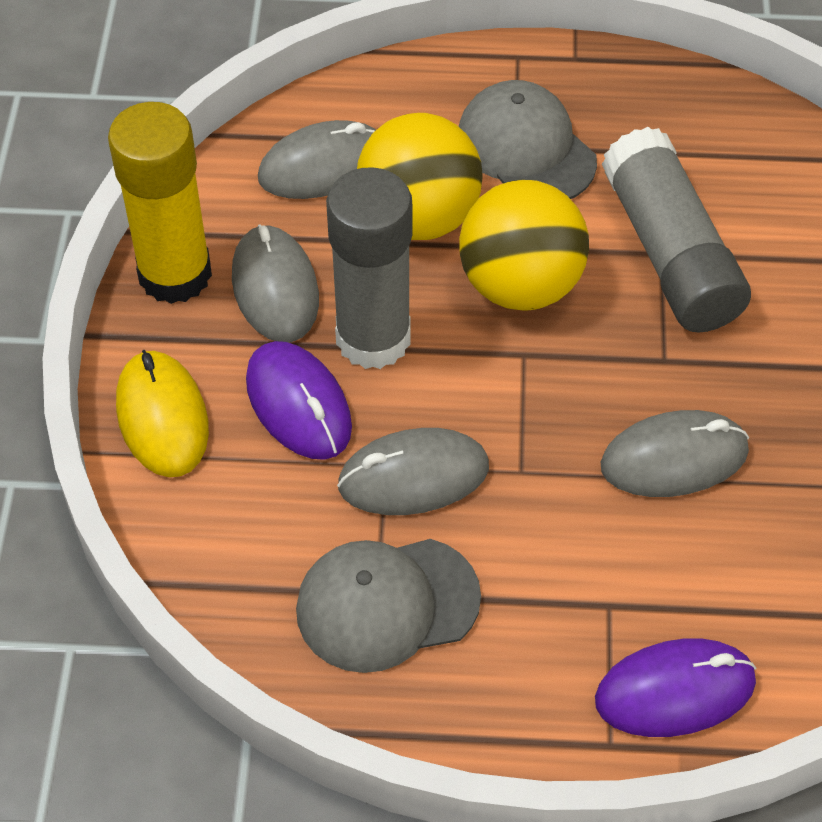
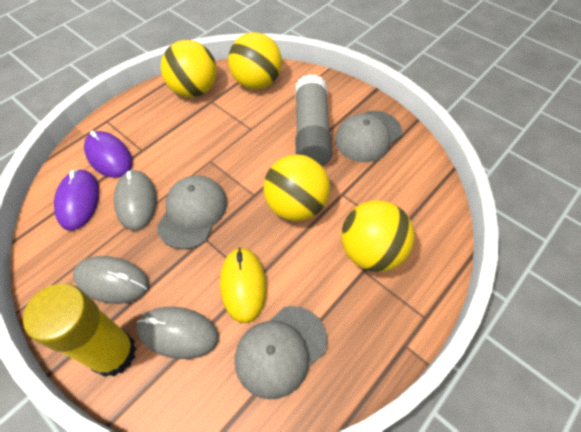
grey cap: [296,539,481,673] [459,80,597,199] = 2 -> [157,175,227,249] [235,306,328,399] [335,111,402,162] = 3
grey glue stick: [326,167,412,369] [602,127,751,333] = 2 -> [295,74,332,166] = 1
grey mouse: [232,225,319,342] [258,120,376,199] [337,428,489,515] [600,410,749,497] = 4 -> [73,256,149,304] [114,170,157,231] [136,307,219,359] = 3
yellow ball: [357,113,483,240] [459,180,589,310] = 2 -> [161,40,217,97] [228,32,282,89] [263,154,330,221] [341,200,415,272] = 4

